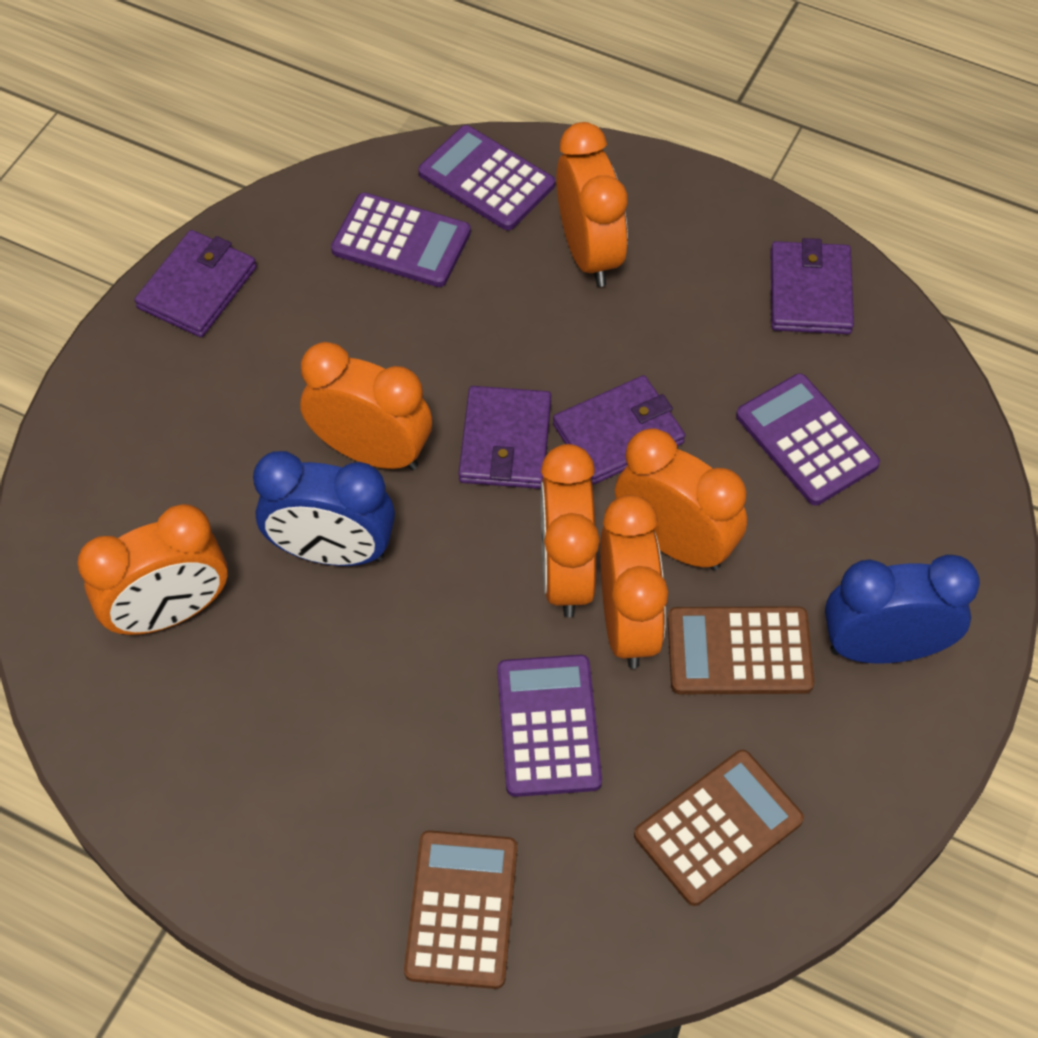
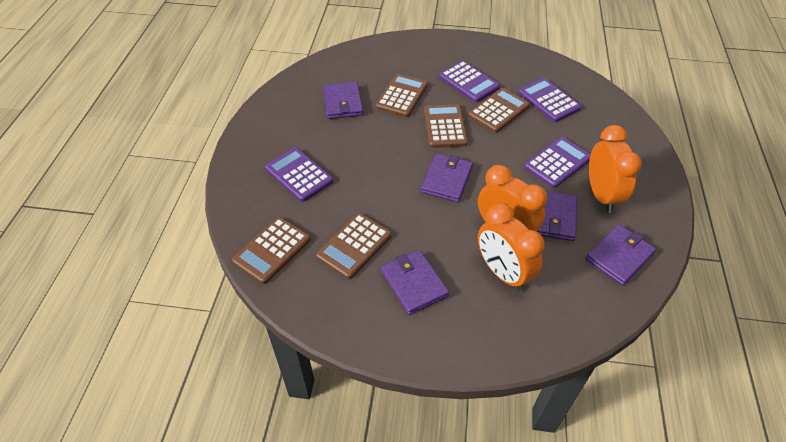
blue clock: [253,451,395,566] [825,555,980,664] = 2 -> none = 0
brown calculator: [404,830,517,989] [634,750,804,906] [668,606,814,694] = 3 -> [232,217,311,284] [316,213,392,279] [375,74,428,117] [424,104,468,148] [468,88,530,133] = 5
orange clock: [77,504,228,635] [300,342,432,470] [541,444,600,617] [556,122,628,287] [600,495,668,669] [615,428,747,570] = 6 -> [478,165,547,231] [478,203,544,291] [589,125,642,213] = 3
purple wallet: [134,230,257,337] [458,386,551,489] [553,375,685,484] [771,238,854,334] = 4 -> [323,82,363,119] [381,250,449,315] [420,153,473,202] [537,191,577,241] [586,225,656,286] = 5

